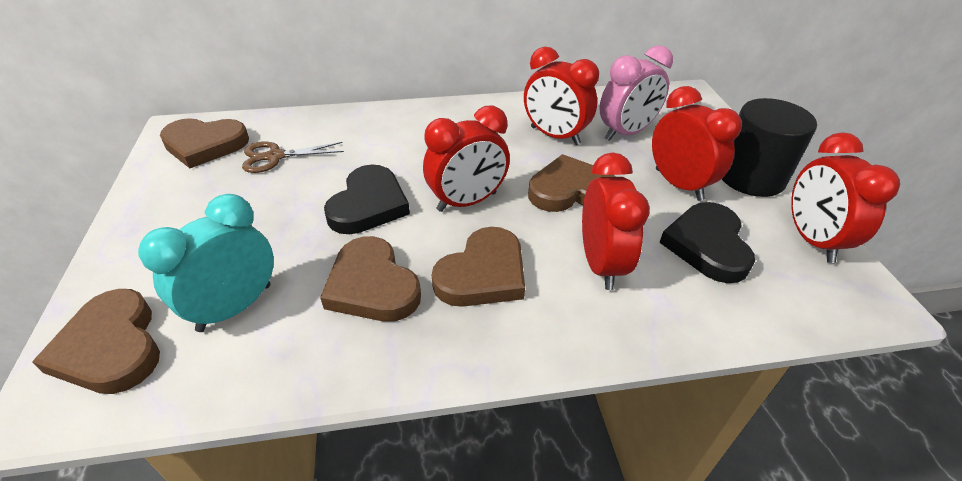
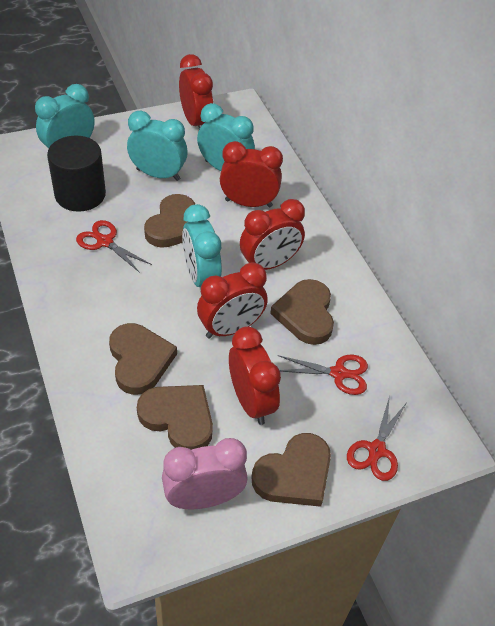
black heart: [324,165,410,234] [659,202,755,283] = 2 -> none = 0
brown scissors: [242,141,344,173] = 1 -> none = 0
red scissors: none = 0 -> [76,220,152,273] [278,355,368,395] [347,396,406,481] = 3
turquoise clock: [138,194,274,332] = 1 -> [35,84,95,149] [127,111,188,181] [182,204,222,287] [197,103,255,171] = 4

